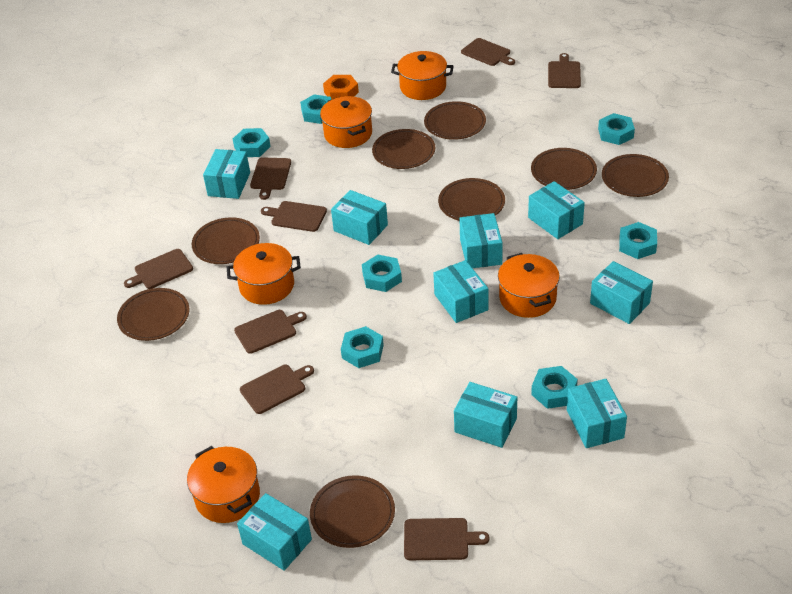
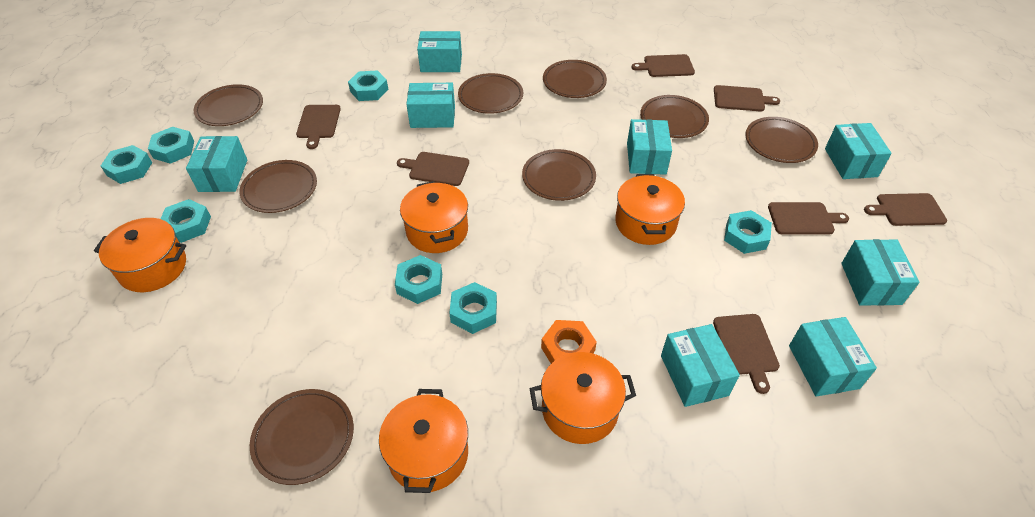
brown cutting board: [124,249,193,289] [234,310,307,354] [240,365,314,414] [250,157,291,200] [261,201,327,232] [404,518,489,560] [461,38,515,66] [548,53,581,88] = 8 -> [296,105,341,149] [397,152,469,186] [632,54,695,77] [713,314,780,394] [714,85,780,111] [768,202,849,234] [864,193,947,226] = 7
turquoise box: [203,149,250,199] [237,493,312,571] [331,190,388,245] [433,260,488,323] [454,382,517,448] [459,213,503,268] [528,181,585,239] [567,379,627,448] [590,261,653,324] = 9 -> [186,136,247,192] [406,83,455,128] [417,31,462,72] [627,119,672,175] [661,324,740,407] [789,317,877,397] [825,123,892,179] [841,239,919,306] = 8

